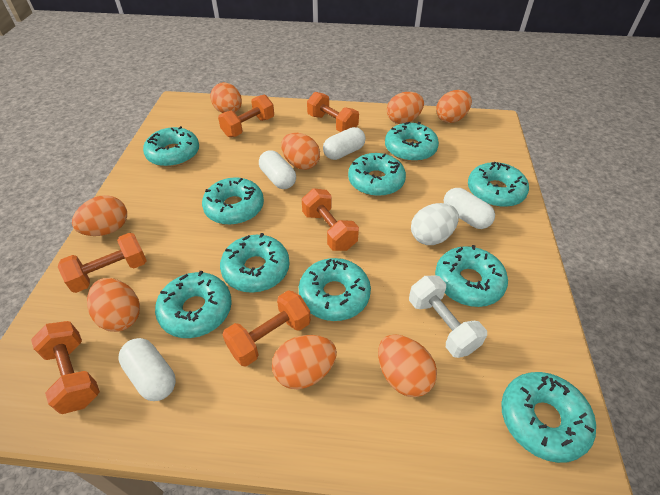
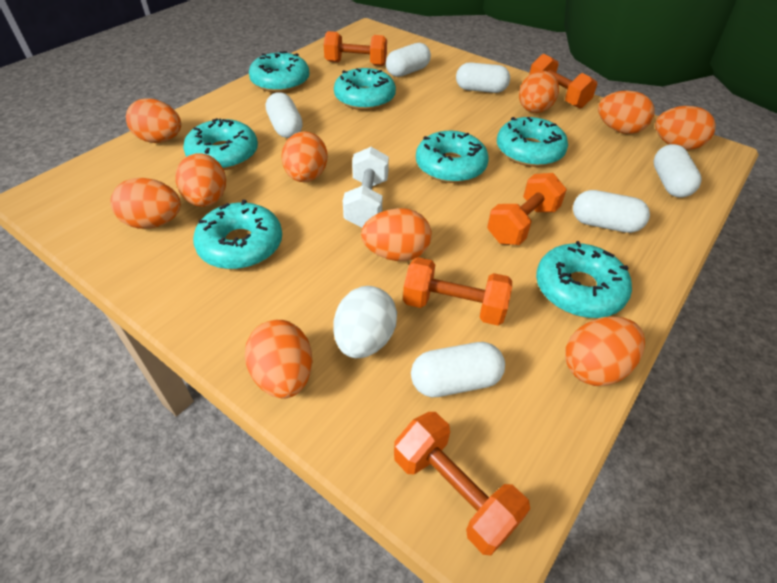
orange dumbbell: [31,321,100,414] [58,233,147,293] [218,94,274,137] [222,290,311,367] [302,188,359,251] [307,92,359,132] = 6 -> [324,31,387,66] [394,412,530,555] [403,257,512,326] [487,173,567,245] [529,54,597,108] = 5
orange egg: [72,195,127,236] [87,278,140,332] [210,82,242,113] [272,335,337,389] [281,133,320,170] [378,334,437,397] [387,92,424,124] [436,90,472,123] = 8 -> [110,178,181,229] [126,98,181,143] [176,154,226,207] [245,320,312,399] [282,131,328,182] [361,208,432,261] [519,71,559,113] [565,316,645,386] [598,91,654,134] [655,106,716,150] = 10
turquoise donut: [143,126,199,167] [155,271,232,338] [202,177,264,225] [220,233,290,293] [299,258,371,321] [348,153,406,196] [385,122,439,162] [435,245,508,307] [468,162,529,207] [501,372,596,463] = 10 -> [183,118,258,170] [193,200,282,269] [249,51,309,92] [334,68,396,110] [416,131,489,183] [497,117,568,167] [536,241,632,318] = 7
white capsule: [118,338,176,401] [259,150,296,189] [323,127,366,160] [443,188,495,229] = 4 -> [266,92,303,138] [386,43,431,77] [411,342,505,397] [456,62,510,93] [573,190,650,233] [654,144,702,198] = 6

